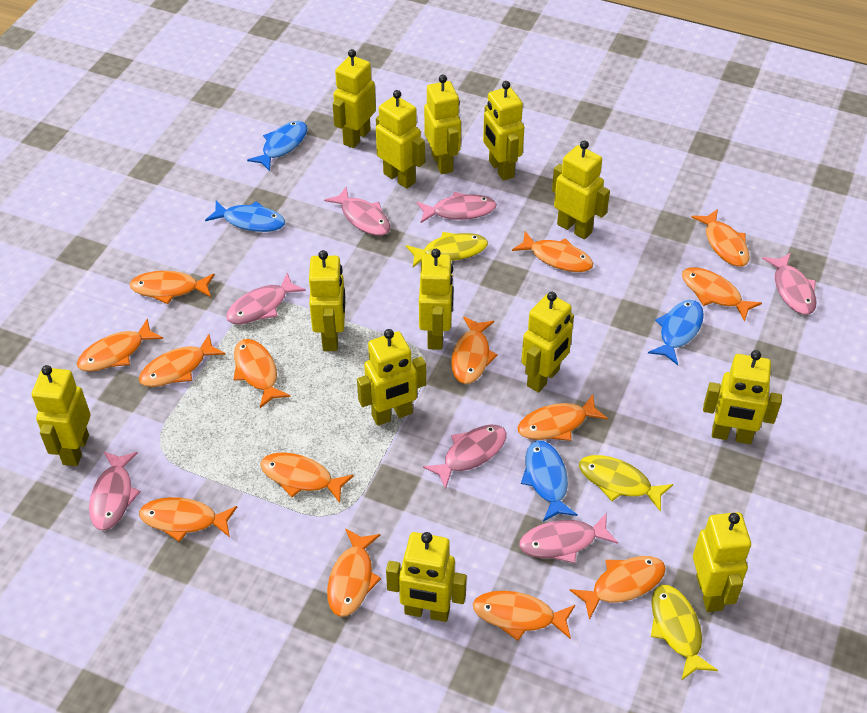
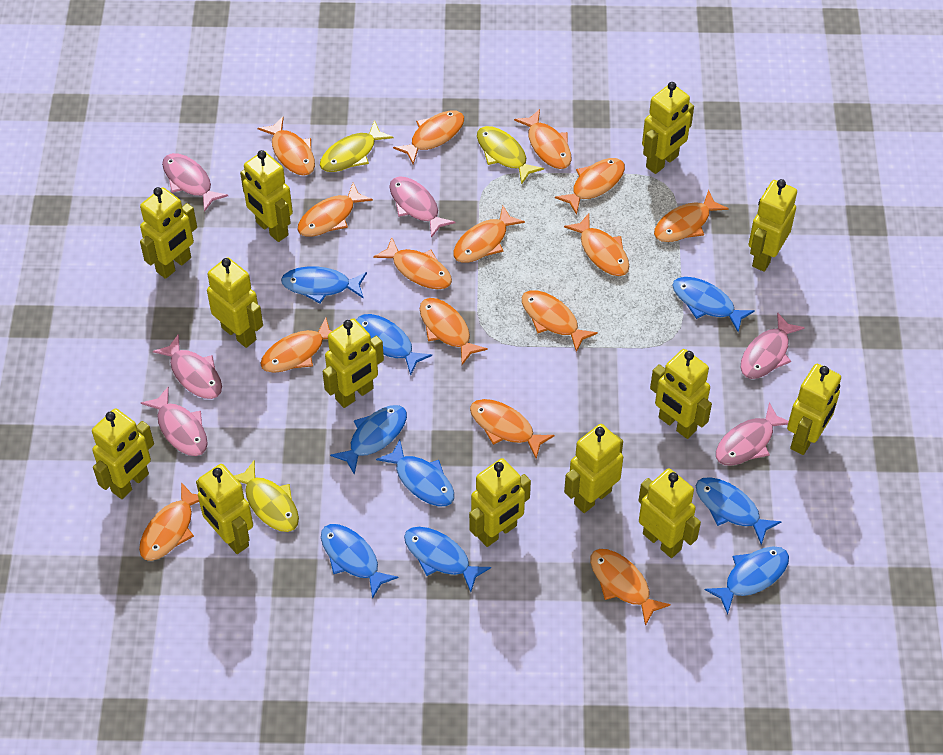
blue fish: [205,201,285,232] [247,121,307,171] [521,441,578,522] [648,300,704,365] = 4 -> [281,266,367,303] [321,524,399,599] [330,405,407,475] [357,314,432,376] [376,440,454,506] [404,527,491,592] [673,277,755,332] [696,477,782,545] [705,546,789,615] = 9
orange fish: [77,319,163,372] [130,271,215,304] [139,334,226,387] [139,497,237,542] [233,339,291,408] [260,452,354,503] [327,528,381,617] [451,316,498,384] [473,591,575,641] [512,231,593,272] [517,394,608,441] [570,556,666,620] [682,267,762,321] [691,209,750,267] = 14 -> [139,482,199,561] [257,117,315,176] [260,317,332,373] [298,182,373,237] [373,237,452,289] [393,110,464,165] [420,298,488,365] [453,206,525,263] [470,399,555,459] [514,109,571,169] [522,290,598,352] [555,158,625,215] [564,214,629,276] [590,549,671,626] [654,190,729,242] = 15
pink fish: [89,451,141,530] [226,273,306,324] [324,186,390,236] [417,192,497,224] [423,424,506,490] [519,513,618,563] [762,253,817,315] = 7 -> [141,387,208,456] [153,334,222,399] [162,153,228,212] [389,176,456,238] [716,402,789,466] [741,312,805,379] = 6

